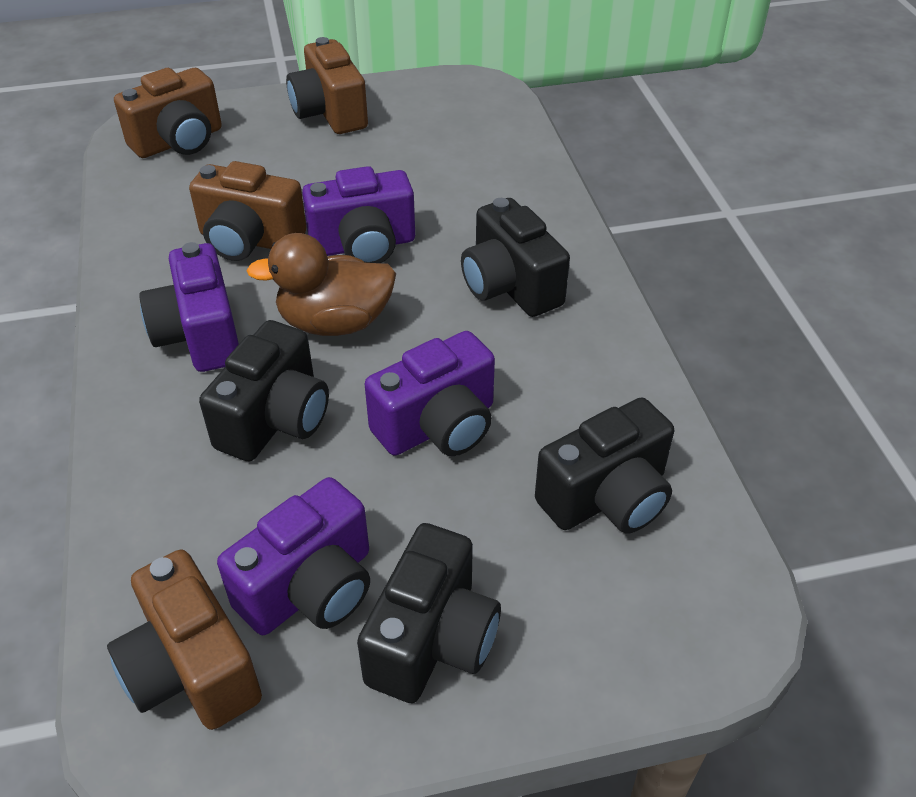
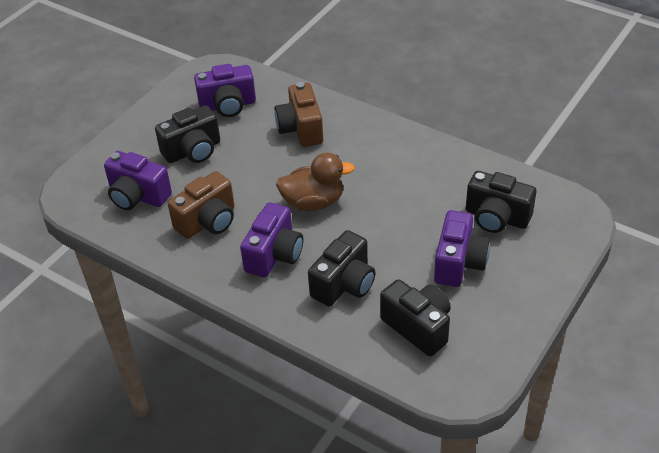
brown camera: [107,550,262,730] [114,68,222,158] [189,161,306,261] [286,37,368,134] = 4 -> [168,171,235,239] [274,82,323,147] = 2

